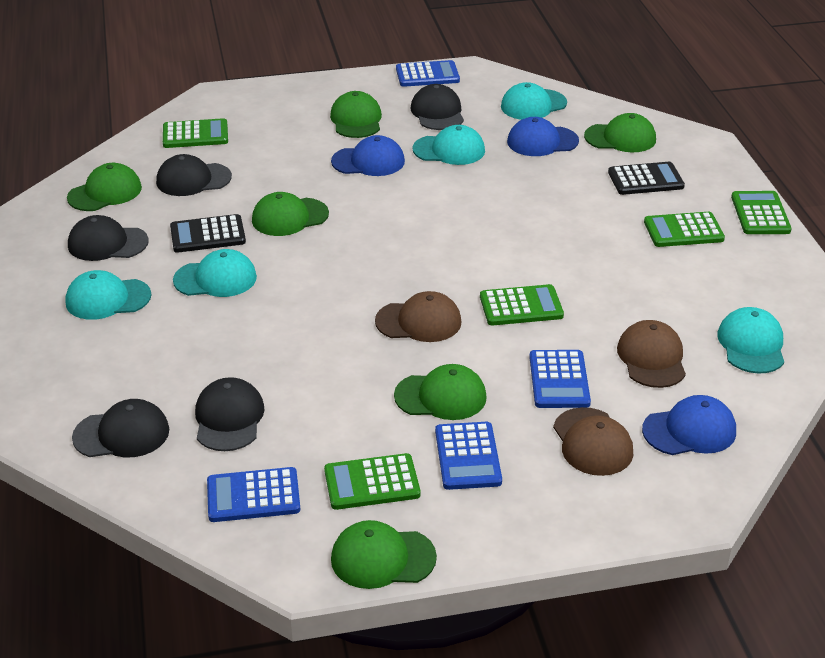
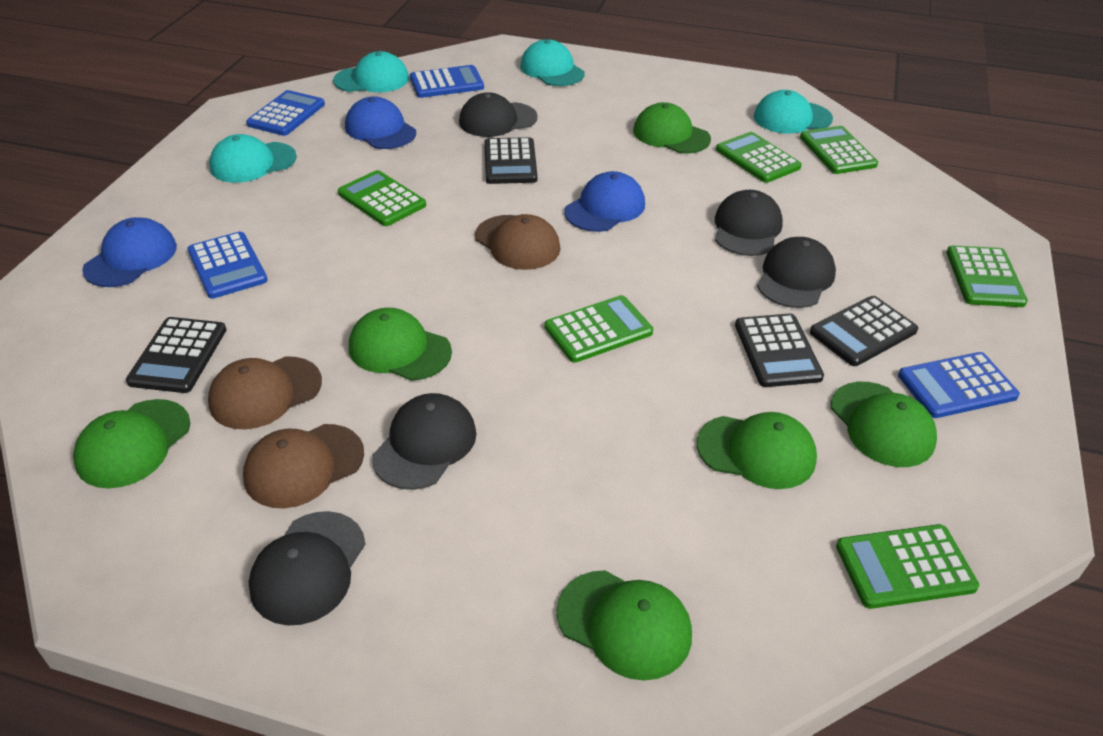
black calculator: [170,214,246,253] [608,162,685,195] = 2 -> [126,317,226,393] [484,137,538,184] [735,313,824,387] [810,296,918,366] = 4
green calculator: [163,118,228,148] [324,453,421,510] [480,284,564,325] [644,212,725,247] [731,191,792,234] = 5 -> [338,170,426,226] [545,295,653,363] [716,132,802,183] [800,126,878,174] [836,524,979,609] [946,246,1028,307] = 6
turquoise cap: [65,270,151,320] [173,249,257,297] [412,125,485,165] [501,82,567,120] [717,307,784,374] = 5 -> [209,134,297,183] [333,51,409,92] [520,39,585,86] [754,90,833,134] = 4

